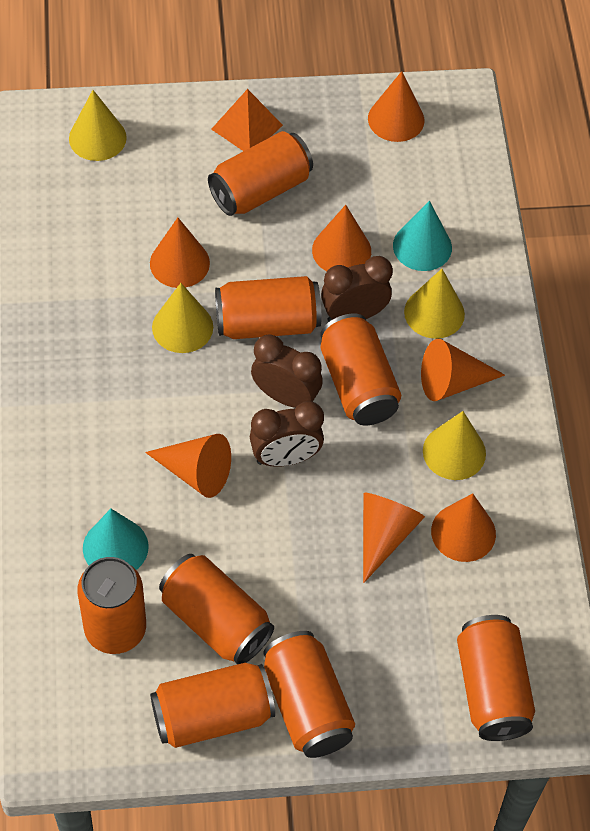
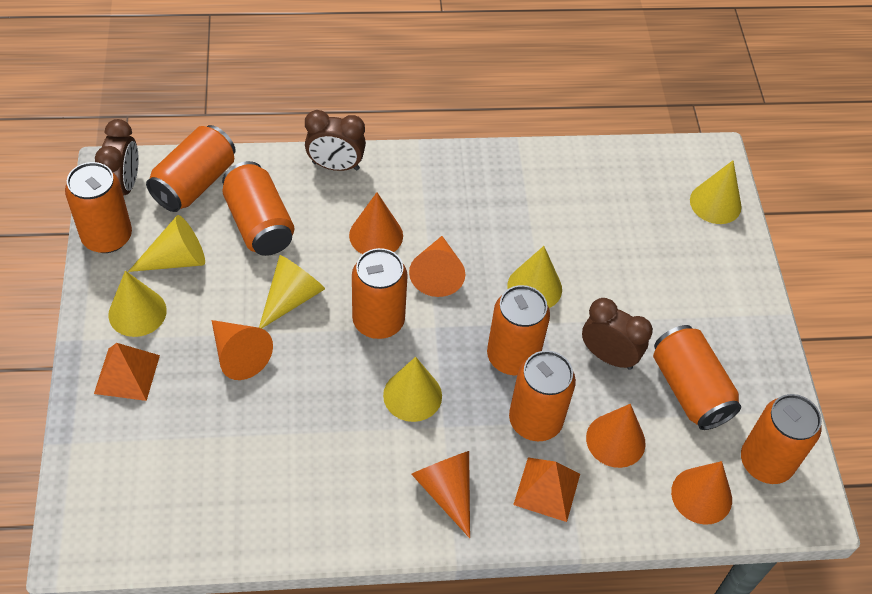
orange cone: [145,434,231,498] [150,218,210,288] [312,205,371,271] [363,493,425,583] [368,71,425,142] [421,339,505,401] [431,493,496,562] = 7 -> [212,320,273,380] [349,192,403,254] [409,236,465,297] [411,451,470,538] [586,404,646,468] [671,461,732,525] = 6
orange pyramid: [211,89,283,151] = 1 -> [94,343,160,401] [513,457,580,522] = 2
turquoise cone: [83,509,149,570] [393,201,452,271] = 2 -> none = 0
yellow cone: [69,90,127,161] [152,283,213,353] [404,269,465,339] [423,411,486,480] = 4 -> [108,271,167,337] [128,215,205,272] [259,255,325,329] [383,357,442,422] [507,246,562,308] [690,160,742,224] = 6

